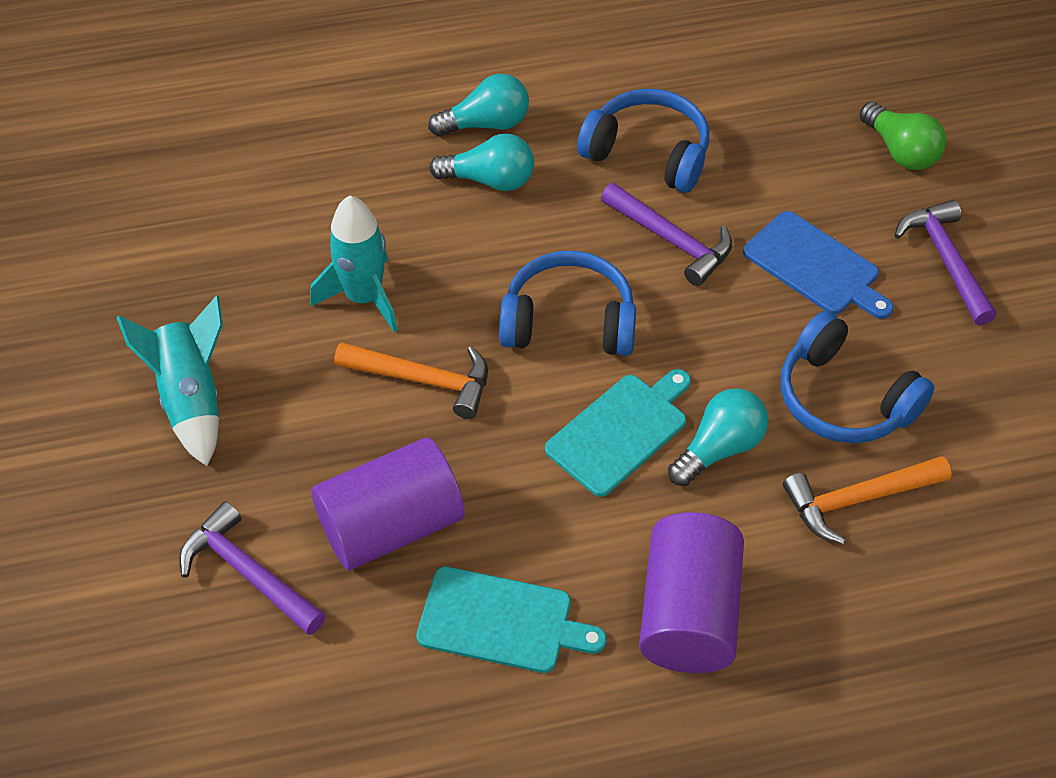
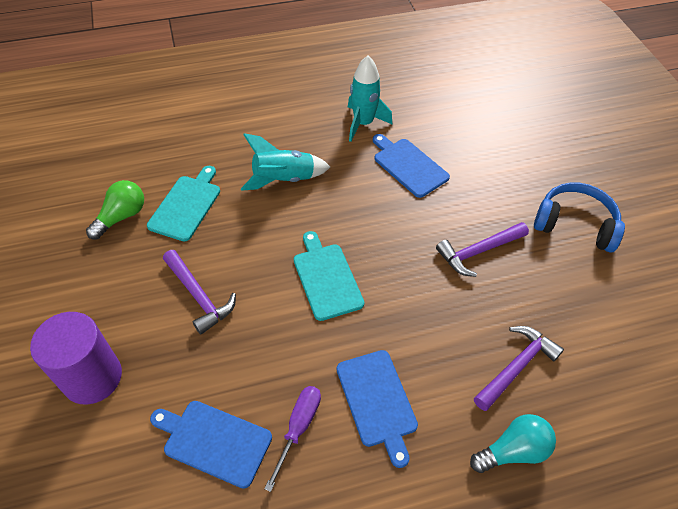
blue cutting board: [743,211,893,319] = 1 -> [150,401,272,489] [337,350,418,468] [373,134,450,198] = 3
blue headphones: [499,251,636,356] [577,89,709,193] [781,310,935,443] = 3 -> [534,183,625,252] = 1
orange hammer: [334,342,488,419] [783,456,952,544] = 2 -> none = 0
purple cylinder: [311,438,465,570] [639,512,744,673] = 2 -> [30,312,122,404] = 1
purple screwdriver: none = 0 -> [264,386,321,492] = 1
turquoise light bulb: [428,74,529,136] [429,134,534,191] [668,388,768,486] = 3 -> [470,414,556,473] = 1

